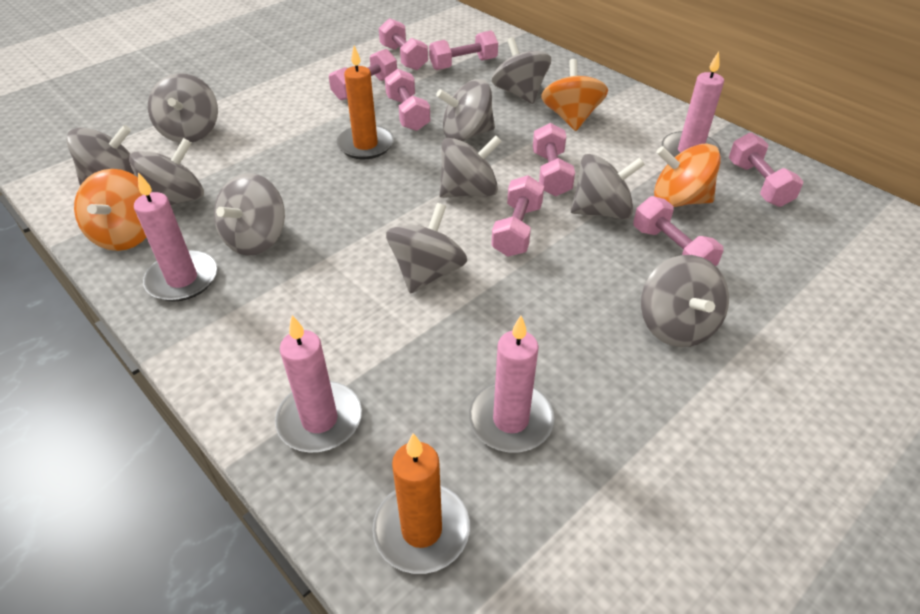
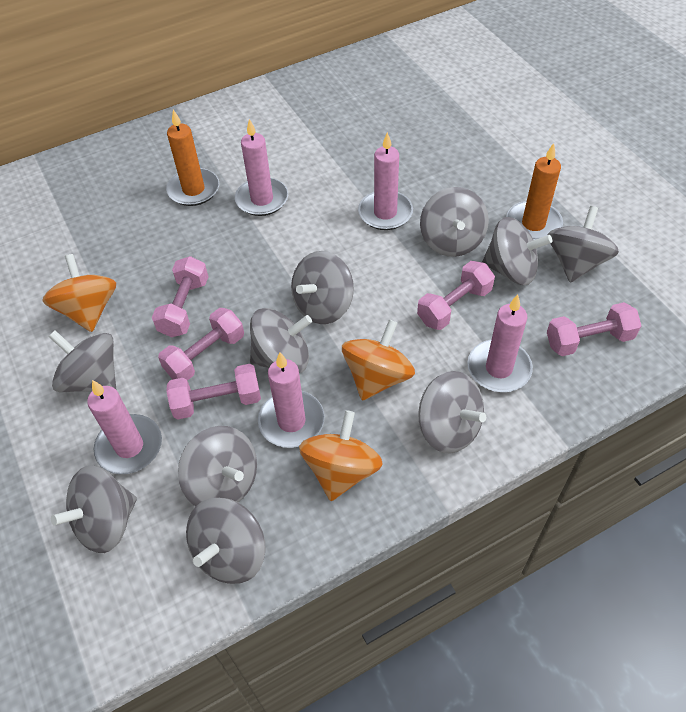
pink candle: [134,173,217,302] [275,315,362,452] [469,316,555,453] [662,52,724,157] = 4 -> [87,380,162,474] [235,119,288,216] [258,352,325,448] [358,132,413,230] [467,295,533,392] = 5
pink dumbbell: [329,49,397,100] [379,18,428,70] [385,69,430,131] [429,31,498,70] [491,175,544,257] [533,123,575,196] [633,196,724,266] [729,133,803,207] = 8 -> [152,256,208,337] [158,308,244,381] [166,364,261,419] [417,261,495,330] [547,302,641,356] = 5

